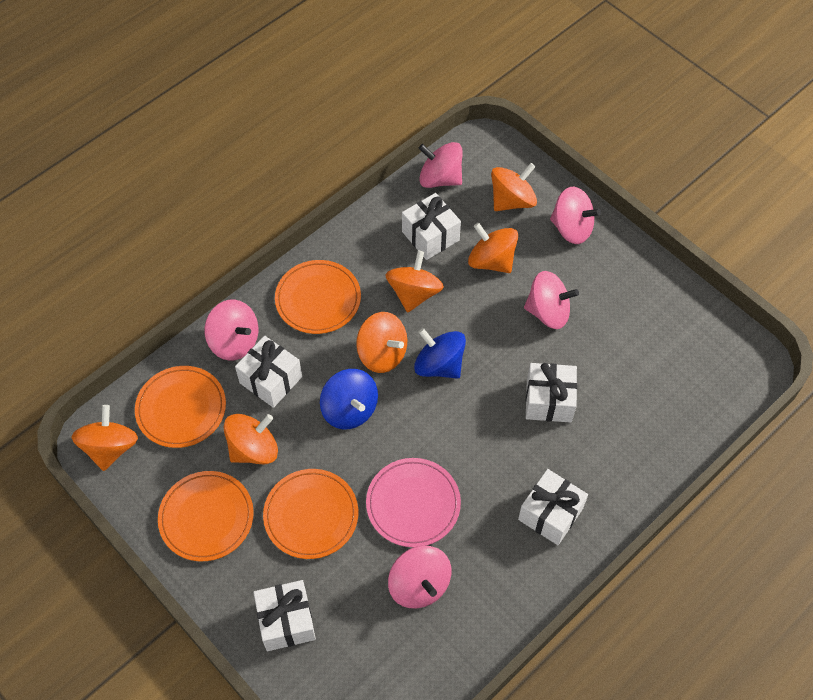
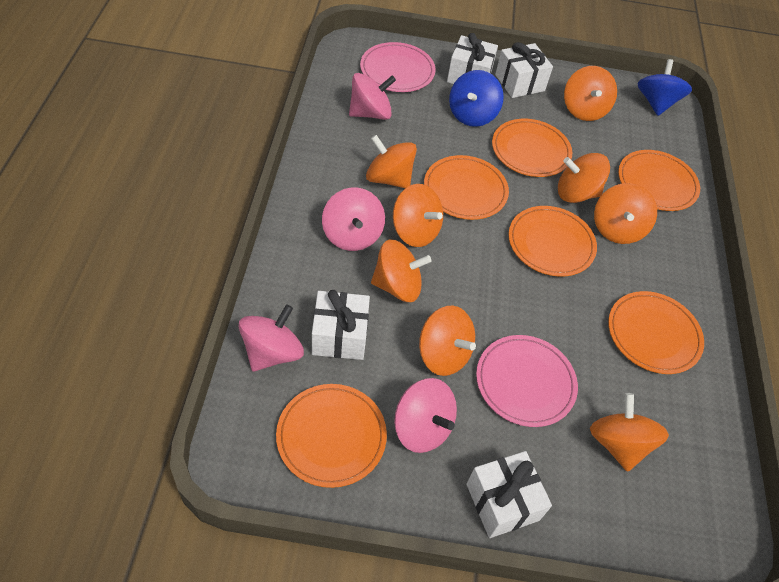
orange plate: [135,366,226,448] [158,471,254,561] [263,469,358,559] [275,260,361,334] = 4 -> [276,384,387,488] [424,155,509,220] [492,119,572,177] [509,206,597,277] [608,291,704,374] [618,150,700,211] = 6
orange spinning top: [72,405,138,471] [224,414,278,465] [356,312,407,373] [385,251,444,313] [468,223,518,273] [491,163,537,211] = 6 -> [366,135,417,188] [371,240,432,302] [393,184,443,247] [419,306,476,376] [558,153,610,203] [564,66,617,121] [590,393,669,472] [594,183,657,244] = 8
pink plate: [366,458,461,547] = 1 -> [360,42,436,92] [476,335,578,427] = 2
pink spinning top: [205,300,258,361] [388,546,451,608] [419,142,462,188] [524,271,579,329] [550,187,601,244] = 5 -> [238,304,304,371] [322,187,385,251] [349,73,396,120] [394,378,457,453] = 4
white gift: [235,336,302,408] [253,580,316,651] [402,193,461,260] [518,469,588,545] [526,363,577,423] = 5 -> [312,290,370,360] [447,33,498,84] [467,451,552,538] [495,42,553,98] = 4

